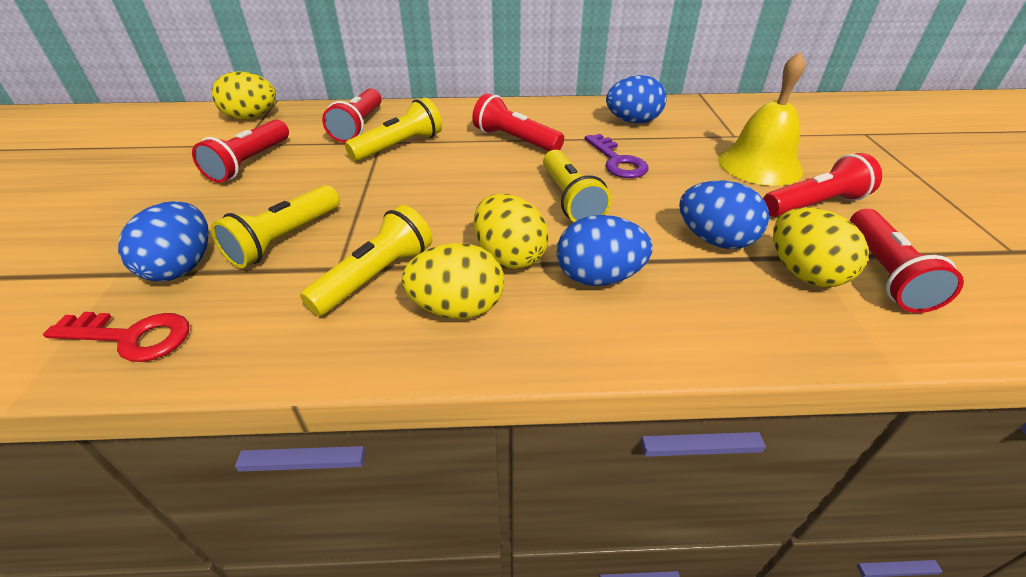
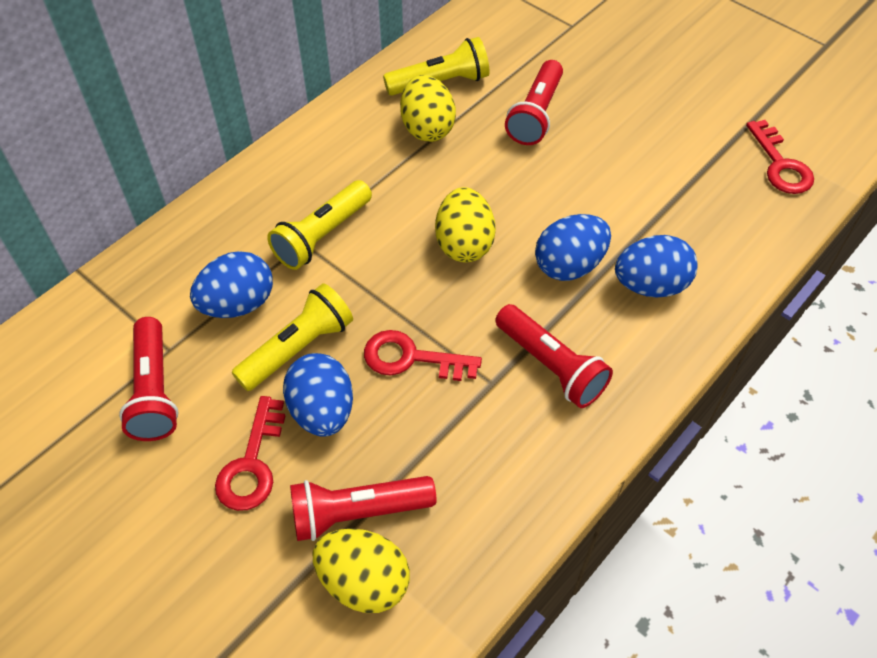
purple key: [585,134,649,178] = 1 -> none = 0
red flashlight: [192,119,289,183] [322,88,382,142] [472,93,564,151] [763,153,882,217] [850,209,964,313] = 5 -> [119,317,179,441] [290,476,437,541] [495,304,613,408] [505,60,563,145] = 4
red key: [43,312,189,362] = 1 -> [215,396,285,511] [364,330,482,381] [746,120,814,194] = 3
yellow bell: [718,52,805,186] = 1 -> none = 0
yellow egg: [212,71,276,119] [402,243,504,319] [474,194,549,269] [773,207,868,287] = 4 -> [313,529,410,613] [400,75,456,142] [435,187,496,263] = 3
yellow flashlight: [211,185,340,268] [300,205,432,316] [345,98,442,161] [543,150,611,222] = 4 -> [232,283,353,391] [267,180,372,270] [383,37,490,96] = 3

